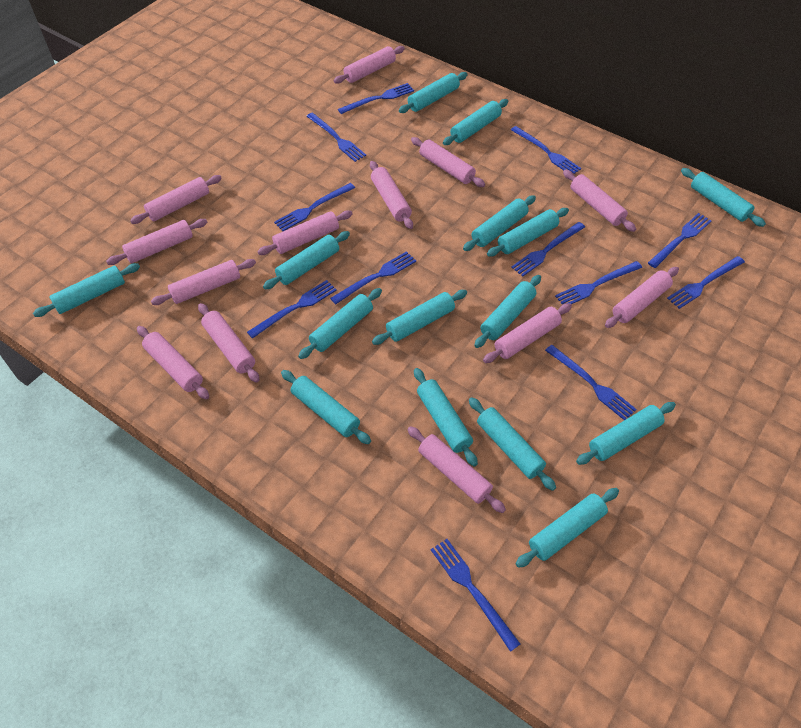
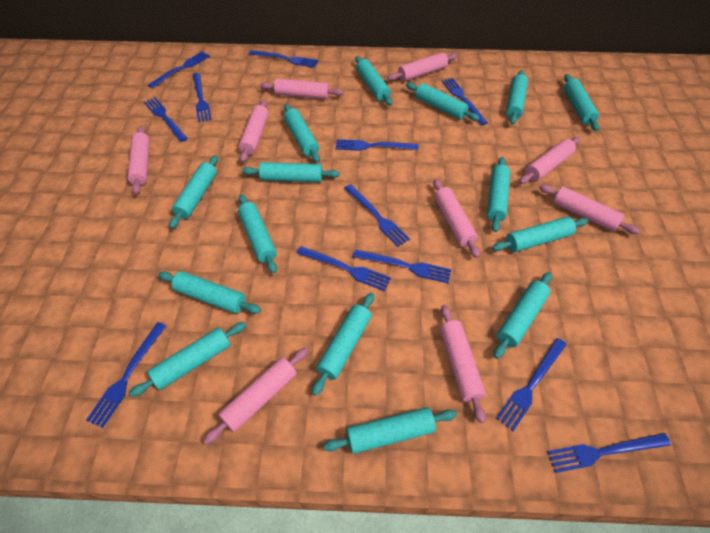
pink rolling pin: [106,219,207,265] [130,175,222,224] [137,326,209,399] [151,259,256,305] [198,303,259,383] [257,211,353,255] [334,46,405,84] [370,161,413,229] [407,426,506,513] [411,137,485,187] [483,303,572,363] [563,170,636,232] [605,267,679,328] = 13 -> [127,126,150,194] [203,348,308,444] [239,100,268,162] [260,79,344,99] [388,52,457,81] [433,179,480,258] [440,305,486,423] [519,137,580,184] [539,184,640,234] = 9

